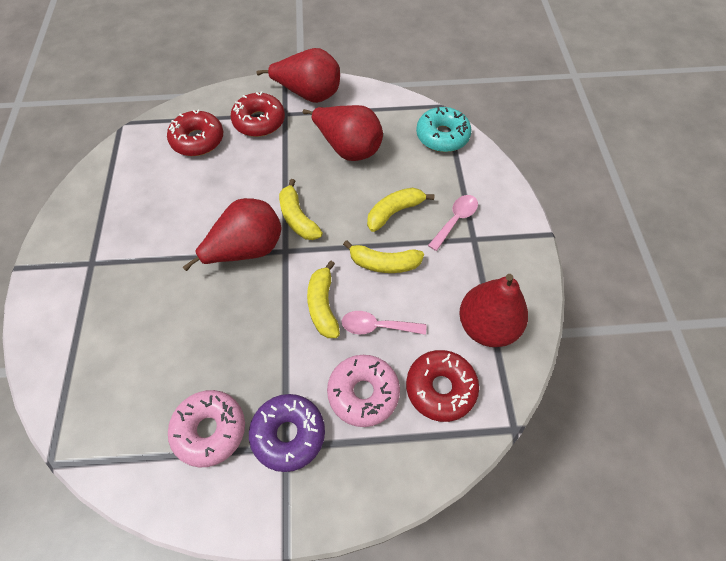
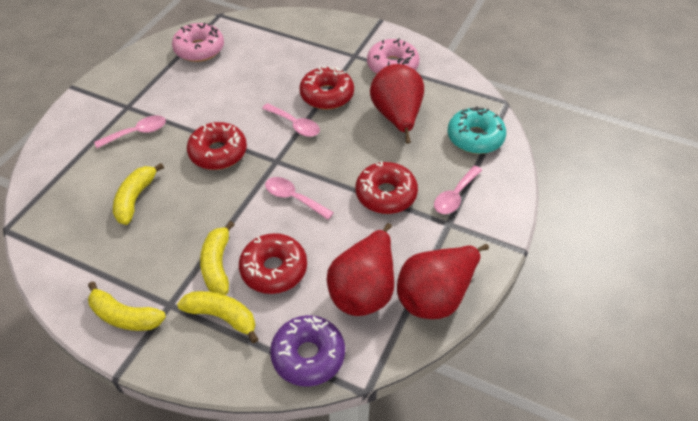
pink spoon: [342,311,426,335] [428,195,478,251] = 2 -> [94,115,166,148] [262,103,320,137] [265,177,334,220] [434,165,482,214] = 4
red donut: [167,109,223,156] [230,91,285,137] [406,350,479,422] = 3 -> [187,122,247,170] [239,233,307,294] [299,66,354,110] [356,161,418,214] = 4
red pear: [183,198,282,271] [256,48,340,103] [303,105,383,161] [459,274,528,347] = 4 -> [327,223,394,316] [370,64,424,144] [397,244,489,319] = 3

